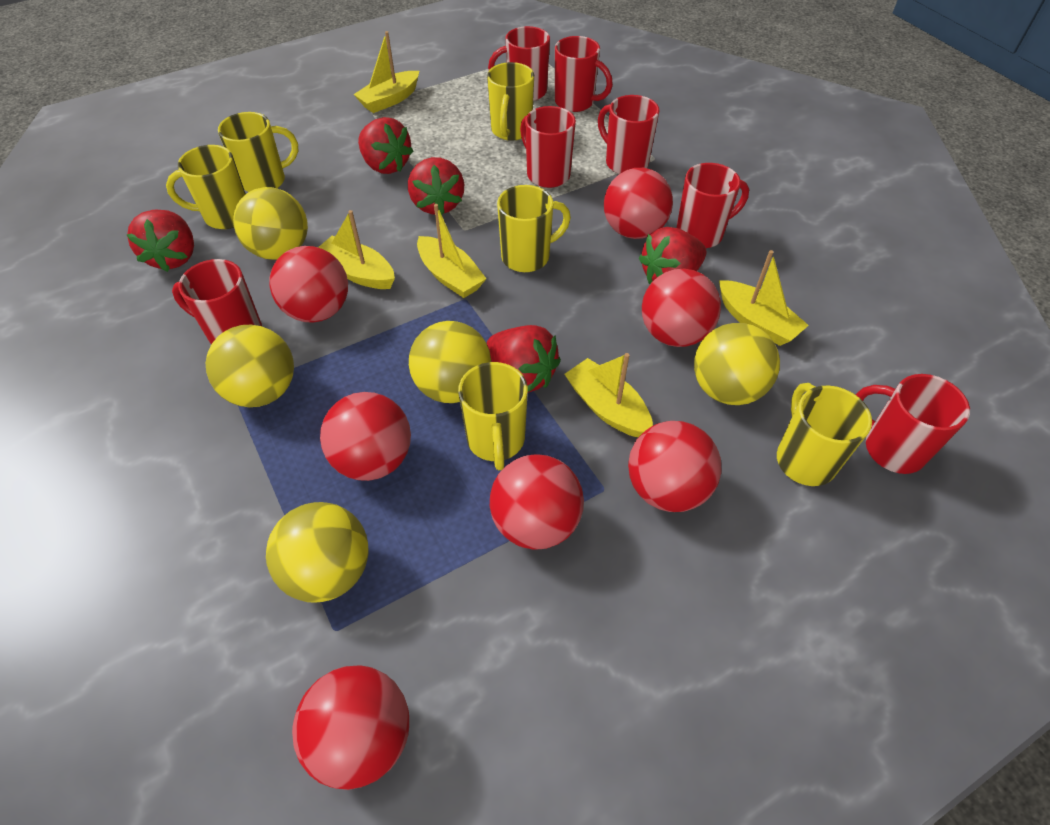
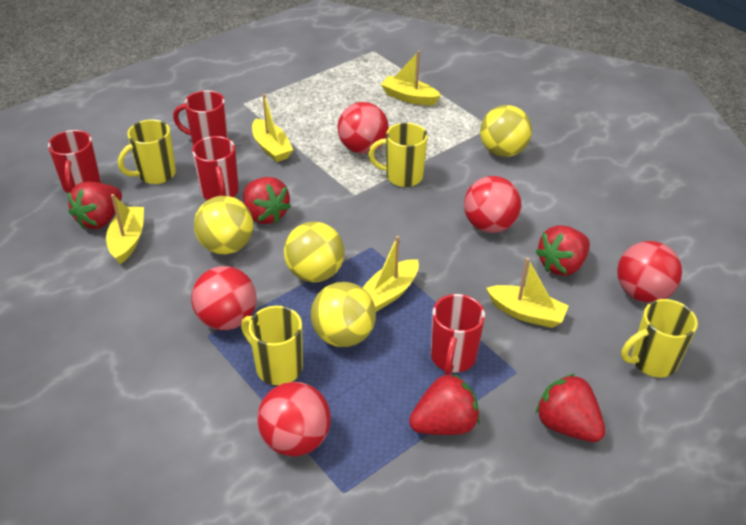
red ball: [269,246,348,323] [292,665,409,790] [320,392,411,481] [490,454,584,550] [604,168,673,239] [628,421,721,512] [642,269,721,347] = 7 -> [191,266,256,330] [257,382,331,456] [338,102,389,154] [464,176,521,233] [617,241,682,303] = 5
red mug: [172,259,262,344] [488,26,550,101] [520,106,576,188] [555,36,613,112] [598,95,659,174] [676,163,749,248] [856,374,970,474] = 7 -> [48,130,101,193] [173,90,228,146] [192,136,239,200] [431,294,485,375] = 4
yellow ball: [206,325,294,407] [233,187,308,260] [266,502,369,603] [409,321,491,403] [694,323,780,405] = 5 -> [194,196,253,254] [284,222,344,282] [311,282,376,347] [480,105,532,157] = 4
yellow mug: [166,145,246,229] [218,112,299,192] [458,362,528,470] [487,62,534,141] [497,185,571,272] [777,383,872,486] = 6 -> [118,119,176,184] [241,306,303,385] [368,123,428,187] [621,299,698,377] = 4

